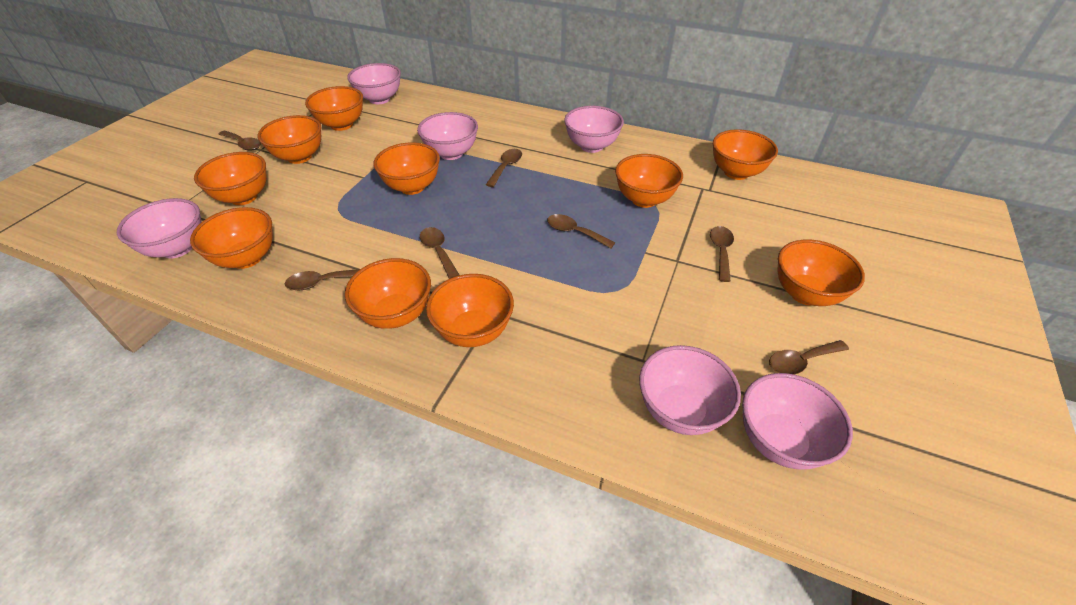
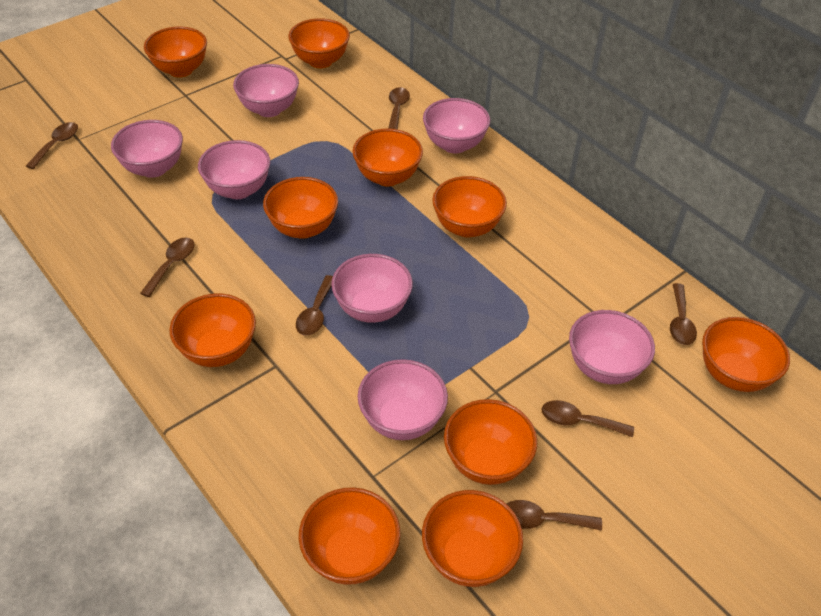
pink bowl: [117,198,202,258] [347,63,401,104] [417,112,478,160] [564,106,624,153] [639,345,741,435] [742,373,853,469] = 6 -> [111,120,183,178] [198,140,270,199] [233,64,299,117] [331,254,413,323] [358,359,448,440] [423,98,490,153] [569,310,655,384] = 7

